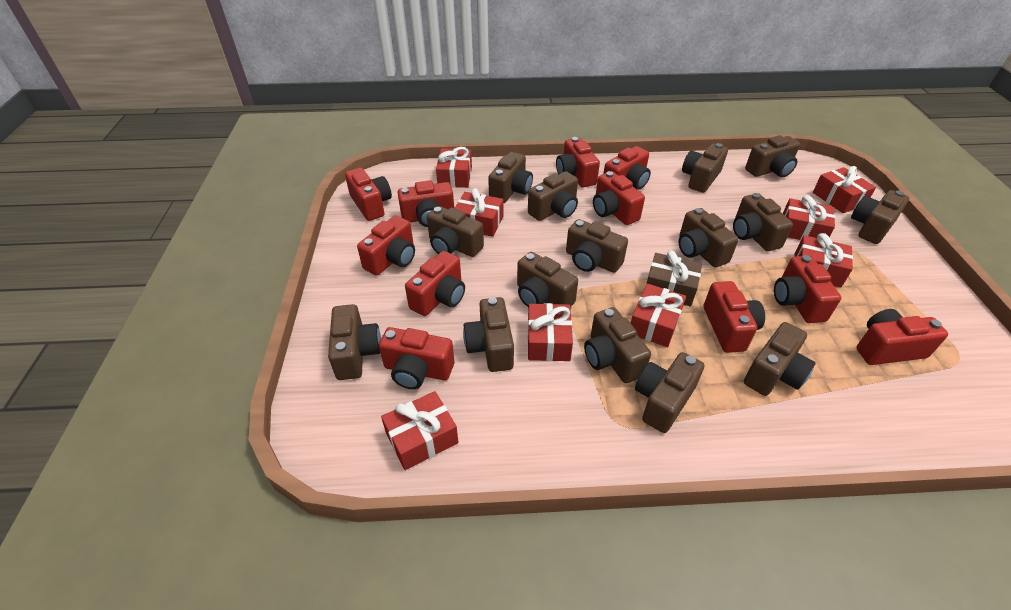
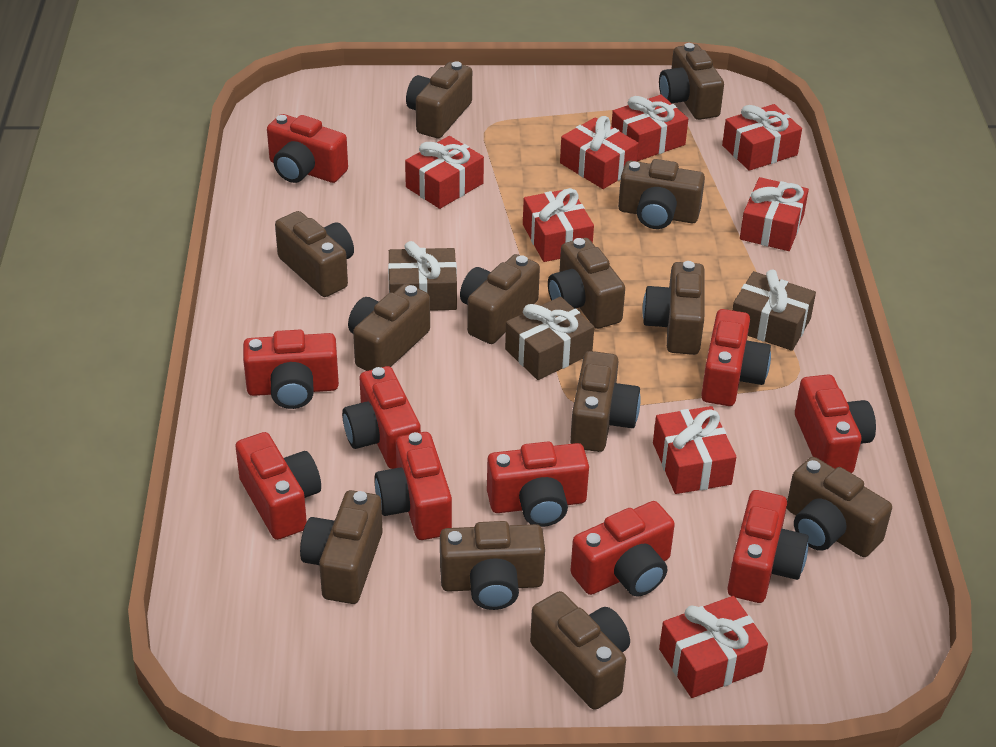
brown camera: [328,304,381,380] [427,206,484,257] [463,297,514,372] [488,152,533,203] [517,252,578,307] [528,171,578,221] [566,219,628,273] [584,307,651,383] [635,352,704,433] [679,208,739,268] [682,143,728,193] [733,193,793,251] [744,322,816,396] [745,135,800,177] [851,190,909,244] = 15 -> [275,211,354,297] [300,490,383,604] [348,284,430,371] [406,61,472,138] [440,521,545,610] [460,254,540,344] [530,591,630,710] [548,238,625,329] [570,351,641,452] [618,159,705,229] [642,261,705,355] [659,43,724,120] [787,457,892,557] = 13
brown gift: [646,251,702,307] = 1 -> [388,241,457,311] [505,297,594,380] [732,270,816,351] = 3
red camera: [345,168,392,221] [357,216,415,275] [379,327,455,389] [397,180,454,227] [405,251,465,316] [556,137,600,187] [593,171,645,225] [604,146,651,190] [704,281,765,353] [774,255,841,323] [856,309,948,365] = 11 -> [235,432,321,540] [243,330,339,409] [267,114,348,183] [342,366,421,469] [375,432,452,540] [487,442,589,527] [570,501,675,597] [701,309,771,406] [727,490,809,603] [795,375,876,473] = 10

